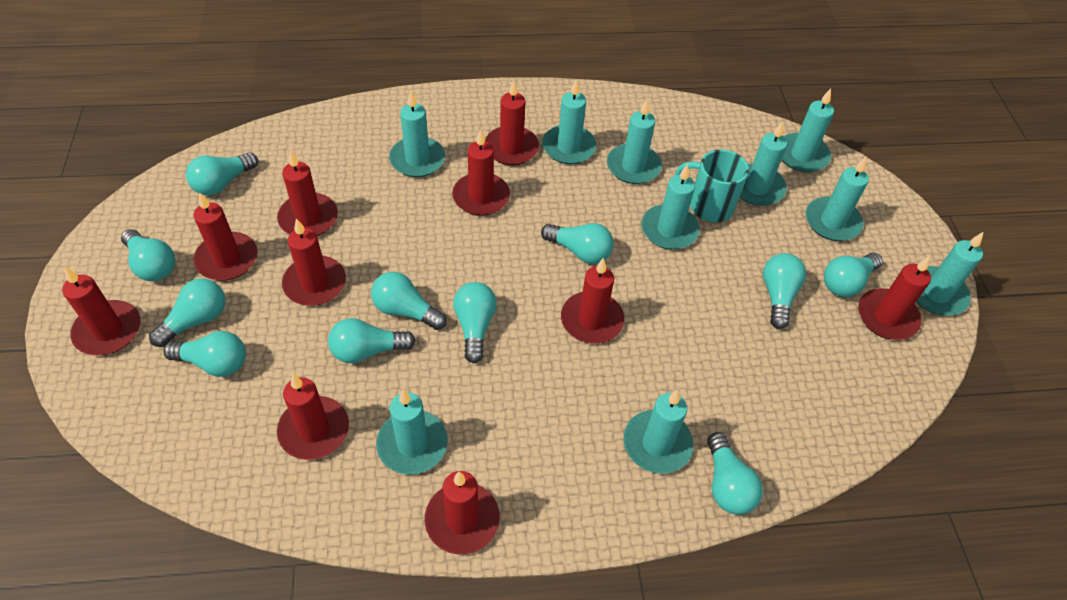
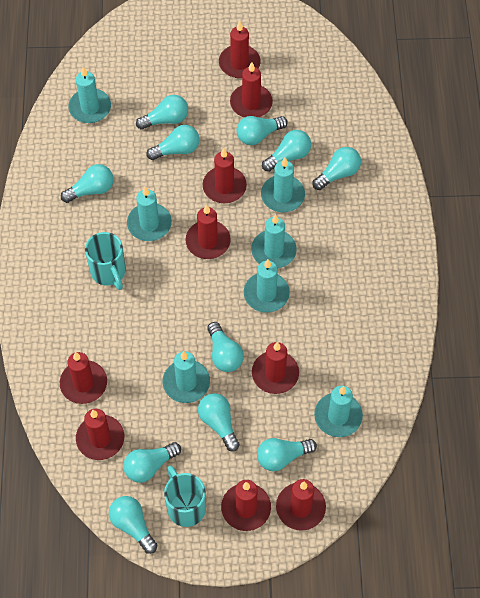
red candle: [62,267,140,355] [193,192,257,281] [277,150,338,236] [277,374,349,460] [282,218,346,306] [425,471,500,554] [452,129,510,216] [485,80,539,165] [561,258,624,344] [858,256,931,340] = 10 -> [60,352,107,404] [76,409,124,460] [185,204,231,259] [203,148,247,203] [219,21,261,78] [221,480,271,531] [230,62,273,117] [252,342,299,394] [276,479,326,531] = 9
turquoise candle: [376,389,448,475] [389,92,445,177] [542,79,597,164] [607,100,662,184] [623,390,693,474] [641,164,700,250] [740,121,787,206] [782,89,834,172] [806,157,869,241] [916,232,983,315] = 10 -> [68,67,111,123] [127,187,172,241] [163,351,210,403] [244,259,290,313] [251,214,297,268] [261,158,305,212] [314,386,363,437] = 7
turquoise mug: [675,149,749,222] = 1 -> [85,232,126,290] [164,466,206,527] = 2

